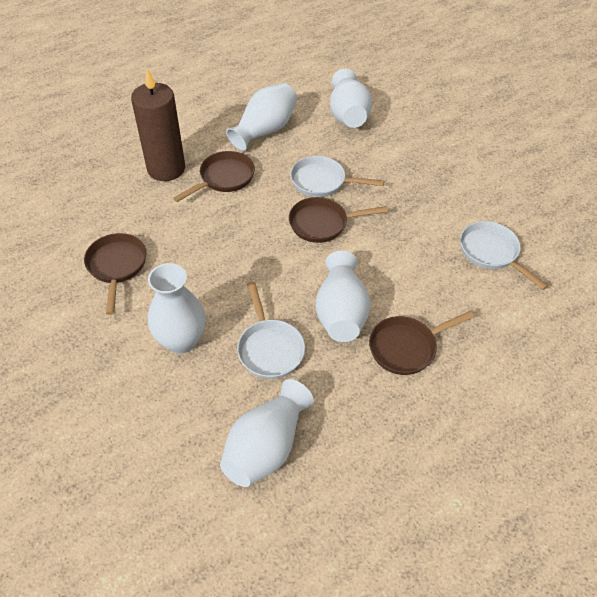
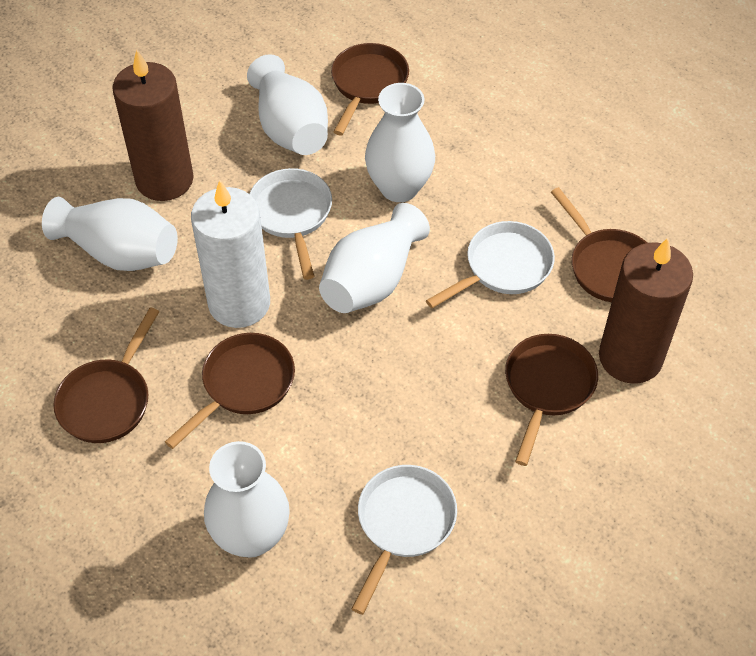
brown candle: [131,68,185,181] = 1 -> [112,50,194,201] [599,238,693,384] = 2
brown pan: [84,233,147,315] [173,151,255,202] [289,197,388,243] [369,311,474,375] = 4 -> [53,307,159,443] [165,333,295,449] [331,43,409,136] [505,334,598,466] [551,187,647,302] = 5
white candle: none = 0 -> [191,180,270,328] = 1

